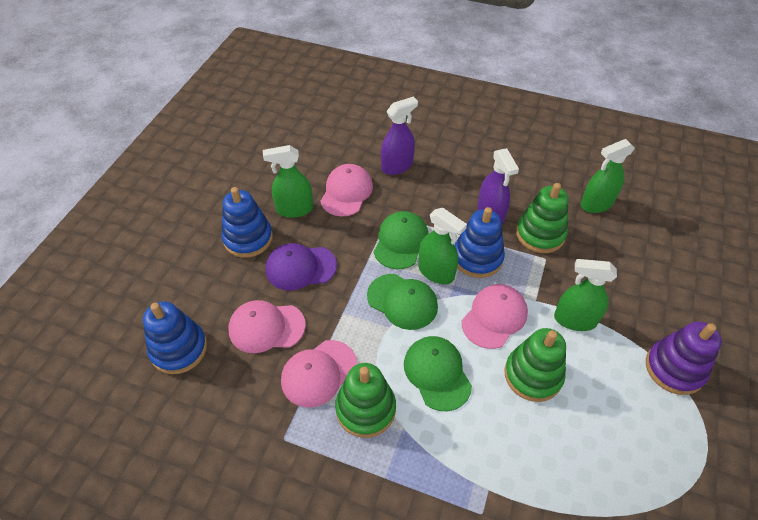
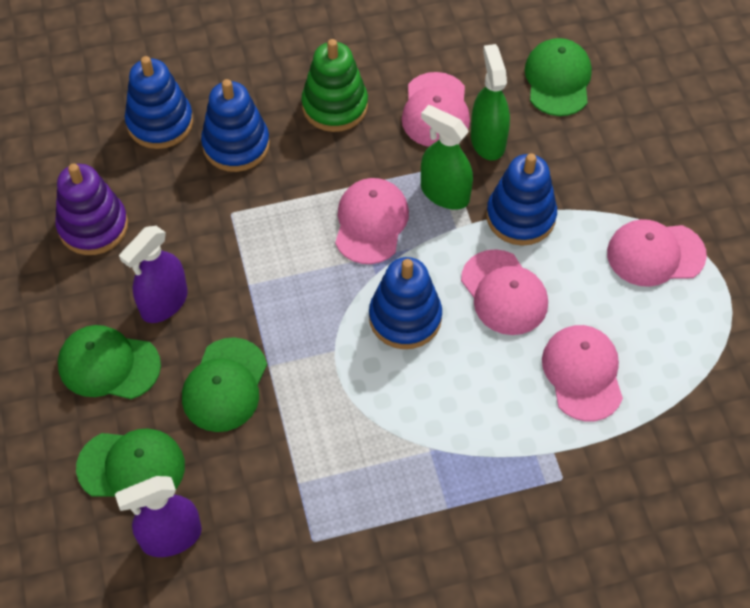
blue stacking toy: [143,301,207,374] [221,187,273,258] [455,207,505,278] = 3 -> [125,56,193,149] [201,79,270,172] [369,257,442,349] [486,154,557,246] = 4
green cap: [367,274,438,330] [374,211,428,269] [404,336,472,411] = 3 -> [58,325,161,399] [76,429,185,497] [182,337,267,432] [525,38,592,116] = 4
green spray bottle: [263,145,313,218] [418,208,467,284] [554,259,617,331] [581,139,635,213] = 4 -> [421,105,473,210] [471,44,510,161] = 2
green stacking toy: [335,363,396,438] [505,328,566,402] [516,183,569,253] = 3 -> [301,39,368,132] = 1
pink cap: [228,300,306,353] [281,340,357,407] [320,164,373,216] [462,284,528,349] = 4 -> [335,178,409,264] [402,72,470,147] [461,249,548,335] [542,325,623,421] [607,219,707,287] = 5
purple cap: [266,243,337,290] = 1 -> none = 0

